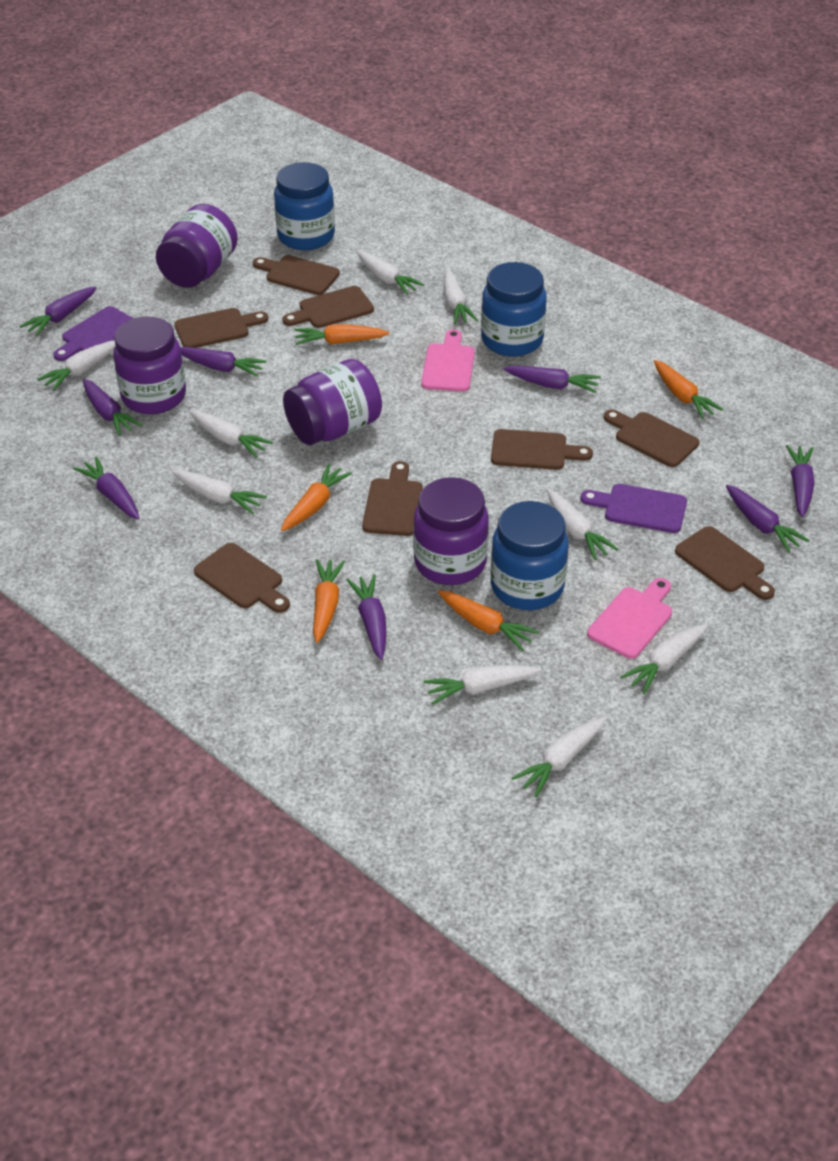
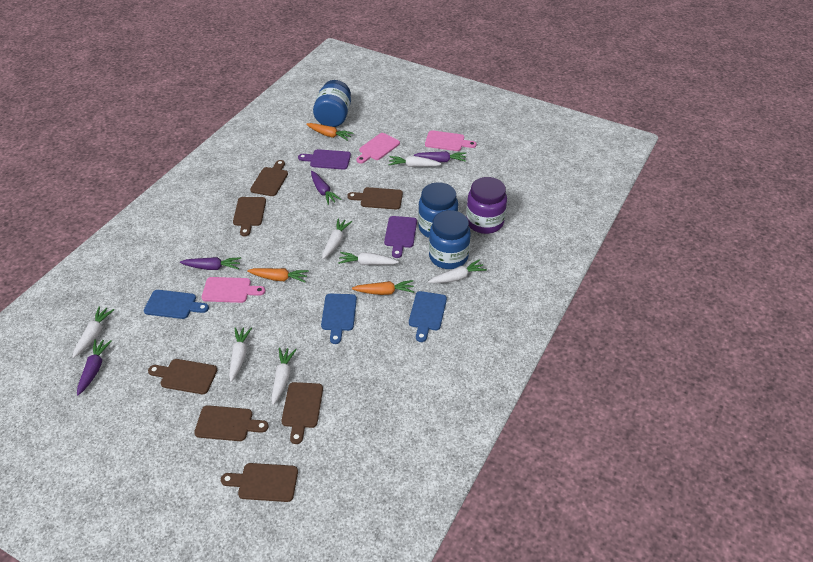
blue cutting board: none = 0 -> [144,290,209,319] [321,294,357,344] [409,291,447,342] = 3
brown cutting board: [175,308,268,348] [194,543,290,613] [253,255,340,295] [282,286,374,328] [362,461,423,536] [491,429,593,470] [604,410,699,467] [675,526,775,600] = 8 -> [148,359,217,394] [194,405,269,441] [221,463,298,502] [233,197,266,237] [250,160,288,196] [282,382,323,444] [347,187,403,210] = 7
orange carrot: [281,464,352,531] [295,324,389,345] [313,559,345,643] [438,590,539,651] [654,360,723,419] = 5 -> [247,268,309,282] [306,123,354,141] [352,280,414,295] = 3
pink cutting board: [421,329,475,392] [587,578,672,659] = 2 -> [202,277,265,303] [356,133,400,164] [425,130,477,151] = 3
purple carrot: [20,287,96,336] [73,457,139,519] [83,379,142,436] [180,347,267,377] [346,574,386,660] [503,366,601,393] [726,485,810,553] [786,445,814,517] = 8 -> [77,339,112,395] [180,257,241,270] [311,171,341,205] [414,151,466,162] = 4
purple jar: [113,316,186,414] [156,204,238,288] [283,359,382,445] [413,477,489,585] = 4 -> [466,177,507,234] = 1
white carrot: [37,340,115,391] [172,470,267,514] [189,410,273,458] [356,250,424,295] [424,665,541,705] [444,269,478,324] [512,717,606,797] [547,489,618,560] [620,624,708,694] = 9 -> [72,306,114,358] [229,327,252,382] [271,348,297,405] [322,218,352,259] [338,252,399,265] [388,156,442,167] [428,259,487,283] = 7

